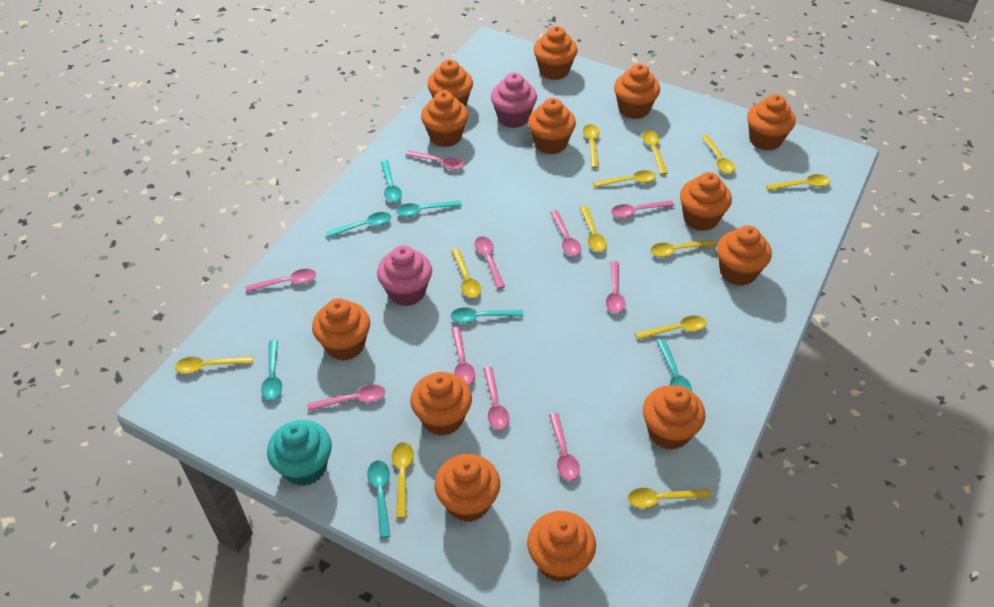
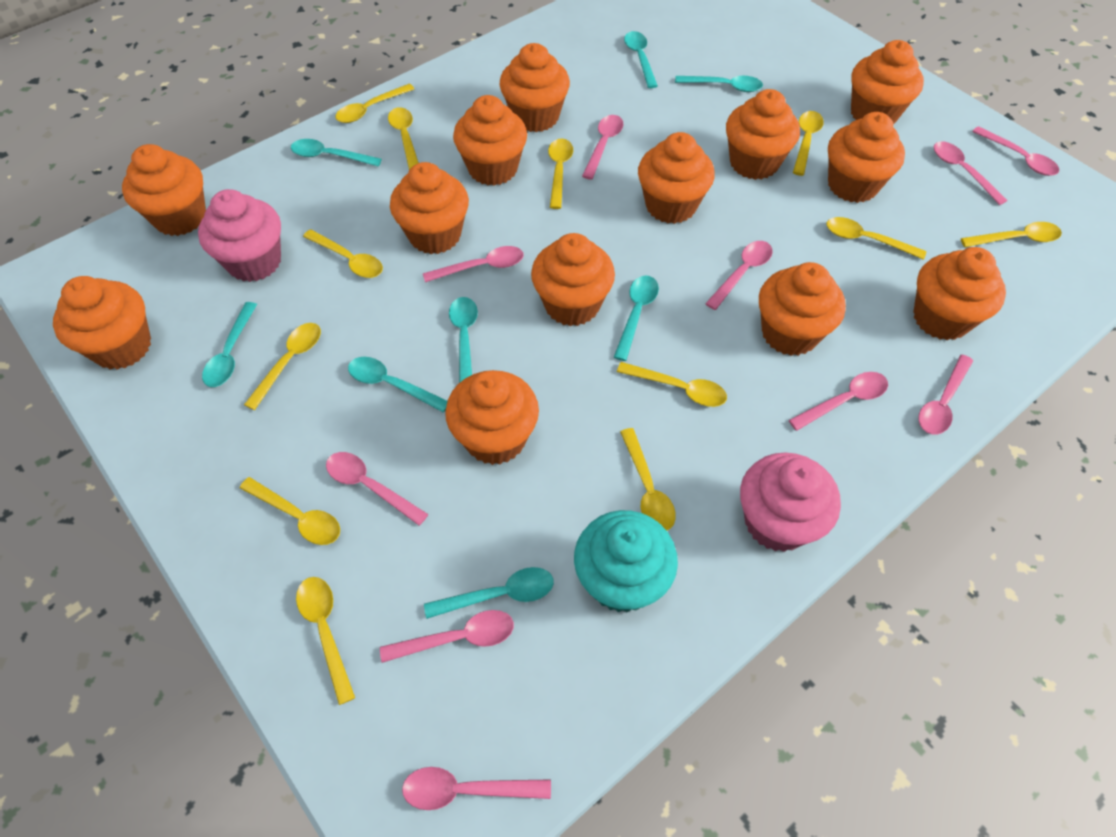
turquoise spoon: [261,340,282,400] [326,212,391,238] [367,461,390,538] [381,160,402,202] [396,200,462,217] [451,307,524,323] [657,339,692,391] = 7 -> [202,302,257,387] [291,139,382,167] [348,357,448,412] [424,567,554,619] [449,297,478,383] [614,276,659,361] [624,31,658,88] [675,76,763,92] = 8

